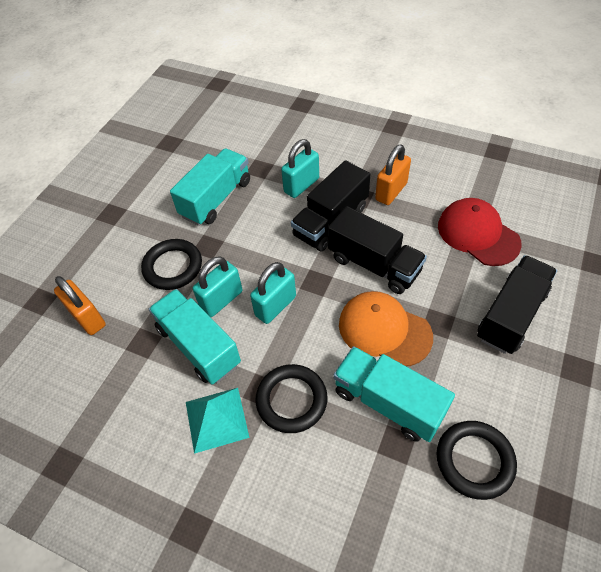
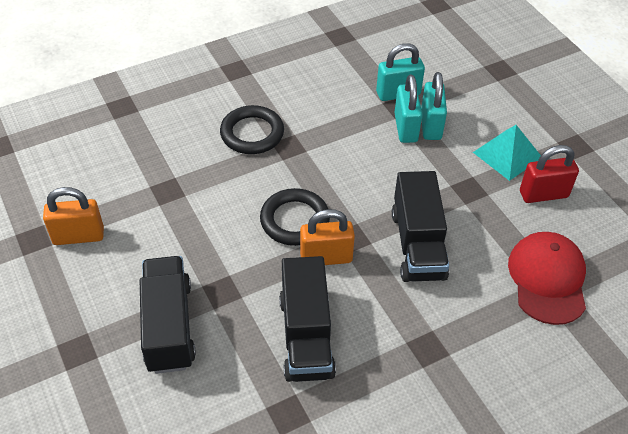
black ring: [141,239,202,290] [256,364,328,433] [436,421,517,500] = 3 -> [220,105,284,154] [260,188,330,246] = 2
orange cap: [339,291,433,367] = 1 -> none = 0
red padlock: none = 0 -> [520,145,579,203] = 1
turquoise truck: [149,289,241,385] [170,148,250,226] [333,346,455,442] = 3 -> none = 0

